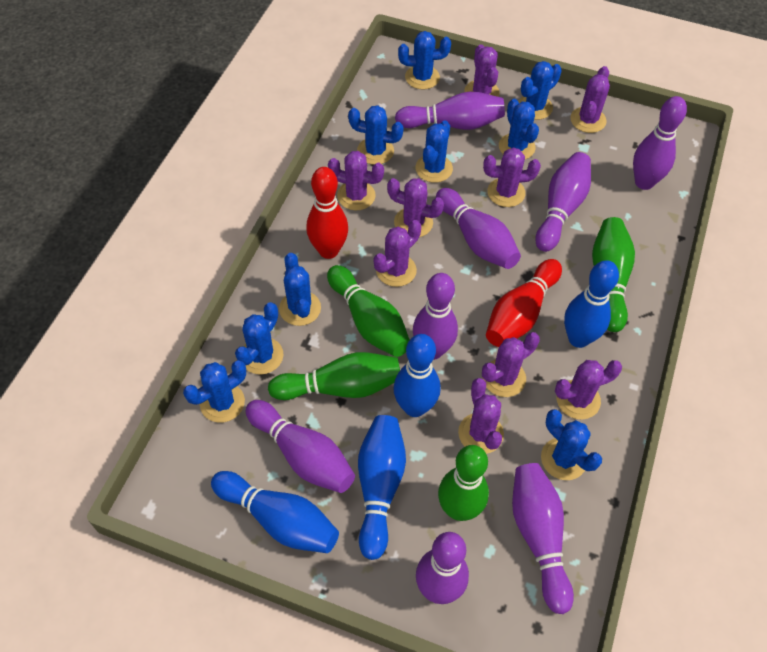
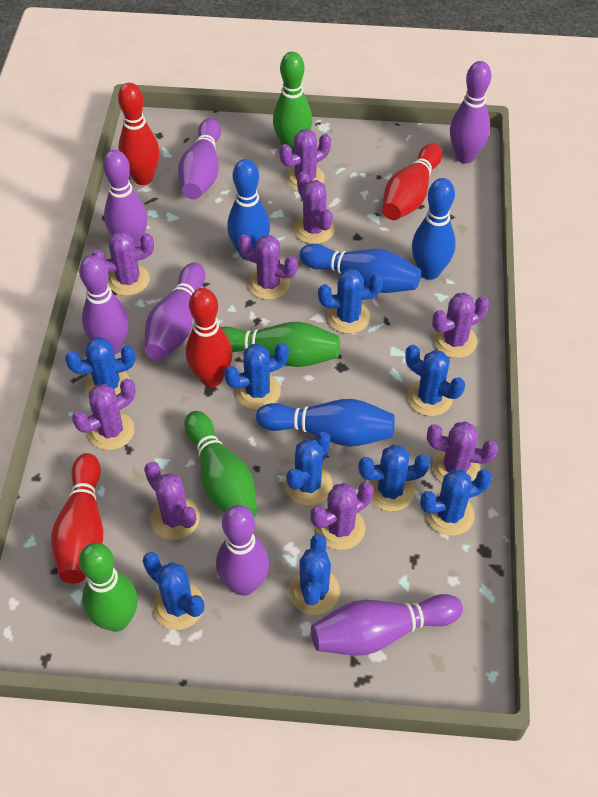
purple bowling pin: [246,400,355,493] [395,91,505,130] [413,273,458,360] [416,532,469,604] [436,188,521,269] [512,463,574,614] [535,152,591,252] [633,96,687,190] = 8 -> [79,255,129,355] [103,150,147,247] [145,262,205,360] [178,118,221,199] [216,505,269,596] [311,594,463,656] [450,61,491,164] = 7
red bowling pin: [306,167,348,259] [486,259,562,347] = 2 -> [51,453,103,584] [118,83,160,185] [186,288,233,387] [382,143,443,220] = 4

